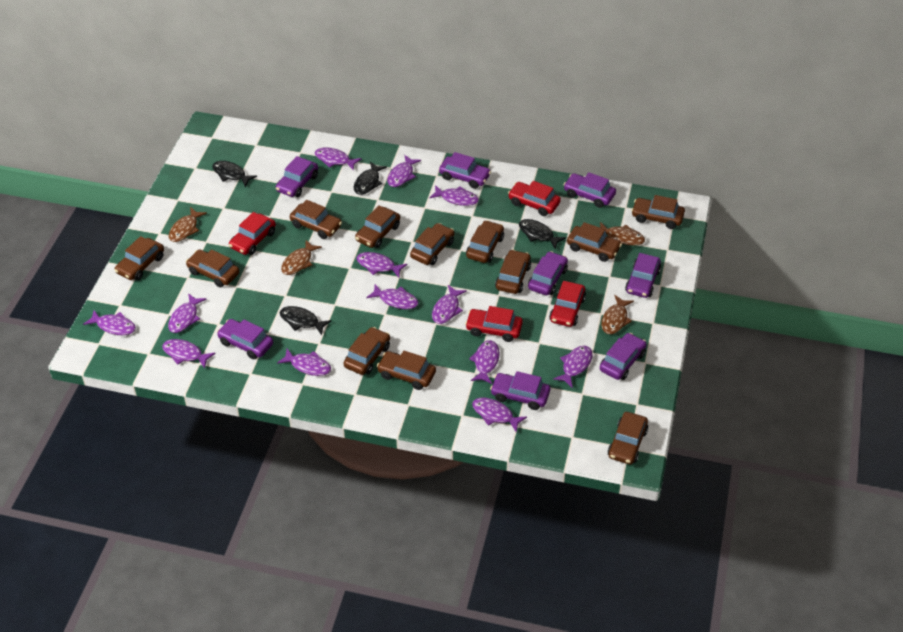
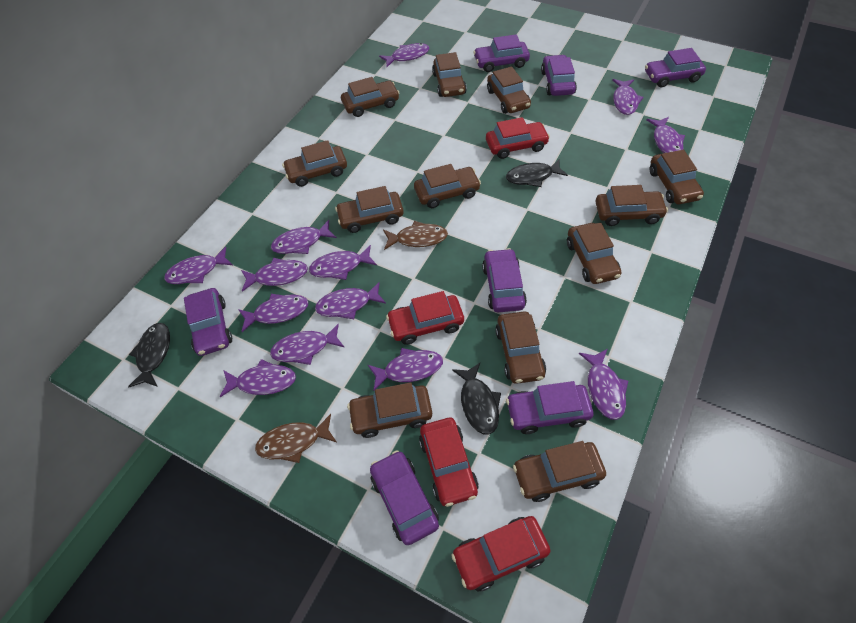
black fish: [212,161,257,187] [280,306,332,335] [354,162,387,195] [519,219,566,249] = 4 -> [128,323,170,387] [452,363,501,435] [506,160,568,187] = 3
brown fish: [169,207,207,242] [281,240,322,275] [600,222,645,246] [601,295,634,334] = 4 -> [255,414,336,463] [383,221,448,250] = 2
purple car: [217,319,273,359] [276,156,318,197] [439,152,491,189] [490,371,550,410] [528,251,568,295] [564,172,616,208] [600,333,647,380] [625,253,661,298] = 8 -> [184,288,232,356] [370,450,439,545] [473,34,530,72] [482,248,527,312] [506,381,594,434] [541,55,577,96] [645,48,706,87] = 7

